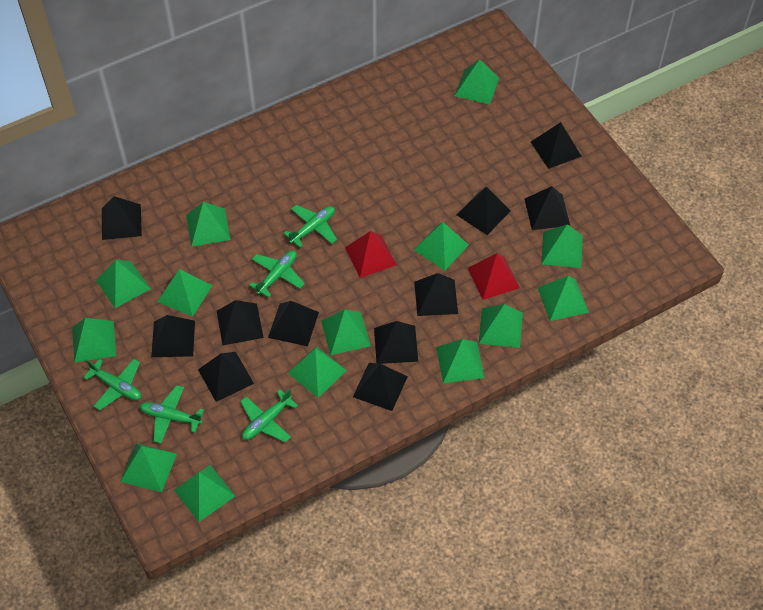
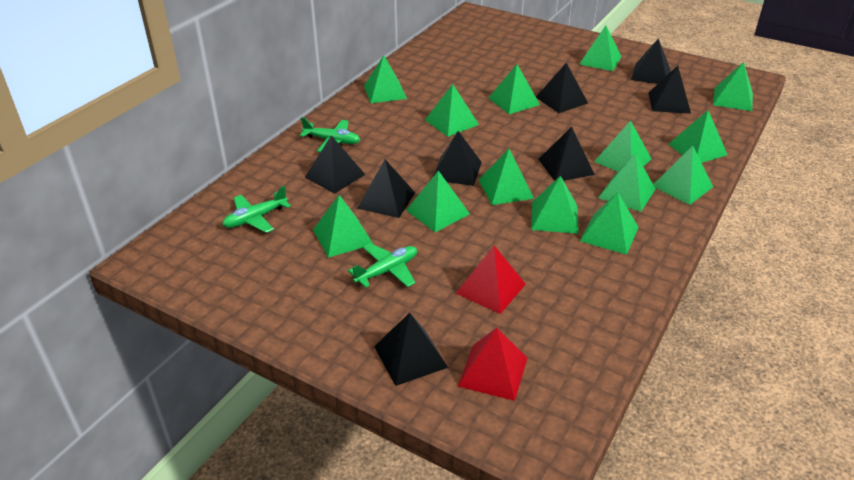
black pyramid: [102,196,142,240] [151,315,195,357] [198,352,254,402] [217,300,264,345] [268,301,319,346] [353,363,408,411] [374,321,418,364] [414,273,458,316] [457,187,511,235] [525,186,570,230] [531,122,582,169] = 11 -> [305,135,365,194] [357,160,415,218] [374,313,448,386] [432,131,482,186] [536,63,588,113] [538,127,595,181] [631,38,671,84] [649,65,691,114] = 8
green plane: [83,359,141,410] [140,385,204,444] [240,389,298,442] [249,250,305,298] [284,205,337,248] = 5 -> [222,186,291,233] [300,117,360,152] [348,243,417,288] = 3

